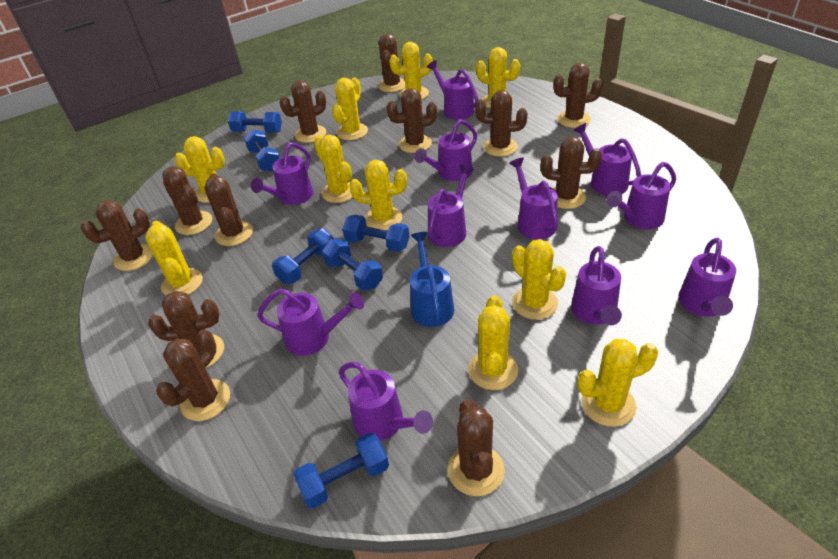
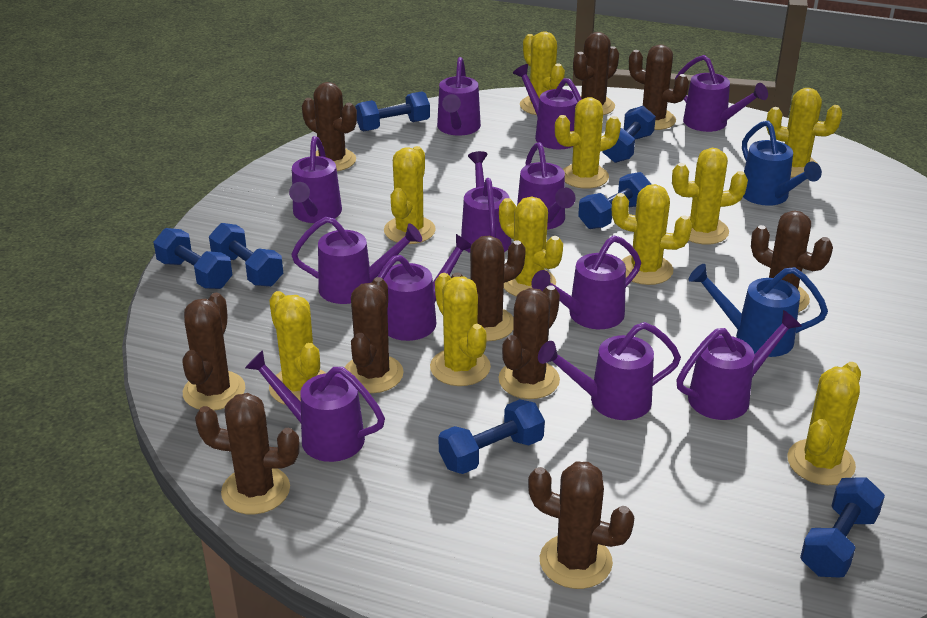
blue dumbbell: [228,111,282,133] [244,129,280,172] [272,229,334,284] [293,433,389,509] [322,239,383,290] [343,215,410,252] = 6 -> [154,228,233,289] [209,223,283,287] [355,91,430,132] [439,399,545,474] [578,172,651,229] [602,106,656,163] [800,477,885,578] = 7
blue watering can: [410,232,454,327] = 1 -> [689,264,828,357] [742,121,822,206] = 2
brown cactus: [81,200,153,271] [148,291,224,368] [156,329,230,421] [162,166,212,235] [204,174,253,246] [279,80,326,143] [378,34,405,92] [386,88,437,153] [448,399,505,496] [475,90,527,157] [541,137,602,209] [553,63,603,128] = 12 -> [182,293,245,411] [195,393,300,514] [302,82,357,171] [344,277,404,393] [451,236,526,341] [498,285,560,399] [528,462,635,589] [573,32,619,115] [629,44,689,130] [751,211,833,312] = 10
purple watering can: [251,142,313,205] [257,289,364,356] [339,362,433,441] [414,119,477,181] [427,60,479,120] [428,165,474,247] [509,158,558,239] [571,246,622,325] [573,123,641,196] [606,162,676,229] [678,238,736,316] = 11 -> [245,350,385,462] [289,136,342,223] [291,217,422,304] [378,234,471,341] [437,57,481,136] [461,151,512,253] [513,64,582,149] [517,142,576,230] [531,236,641,329] [538,322,681,420] [675,55,768,132] [676,310,802,420] = 12

